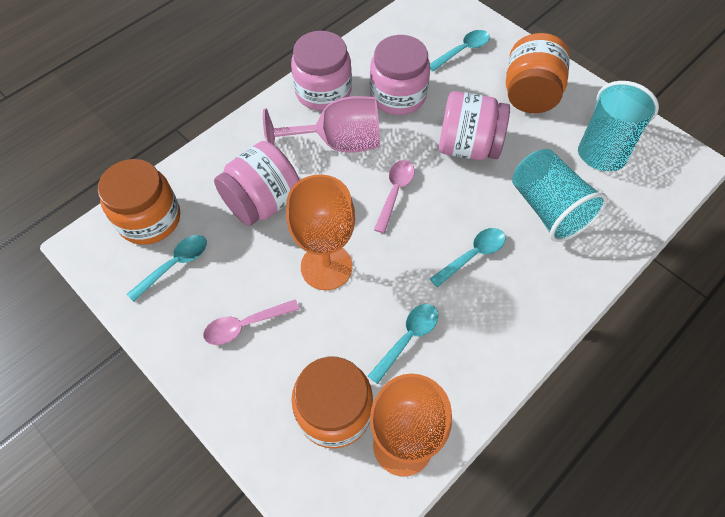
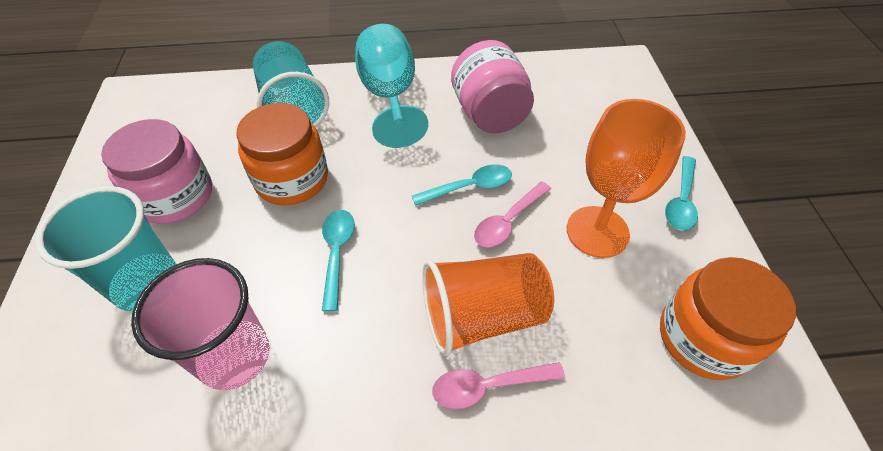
orange cup: none = 0 -> [422,253,554,356] = 1
orange goblet: [286,174,355,290] [370,374,452,477] = 2 -> [567,99,686,258] = 1
orange jar: [98,159,180,245] [291,357,373,448] [506,33,570,113] = 3 -> [236,103,328,205] [660,257,796,380] = 2
pink cup: none = 0 -> [131,258,270,390] = 1
pink goblet: [263,96,380,153] = 1 -> none = 0
pink jar: [214,141,300,226] [291,31,352,111] [370,35,430,115] [439,91,510,160] = 4 -> [101,119,212,224] [451,40,534,133] = 2
turquoise goblet: none = 0 -> [355,24,428,148] = 1
turquoise spoon: [127,235,207,302] [368,304,438,384] [430,30,490,71] [430,228,506,288] = 4 -> [322,210,355,312] [412,164,512,206] [665,156,698,231] = 3

